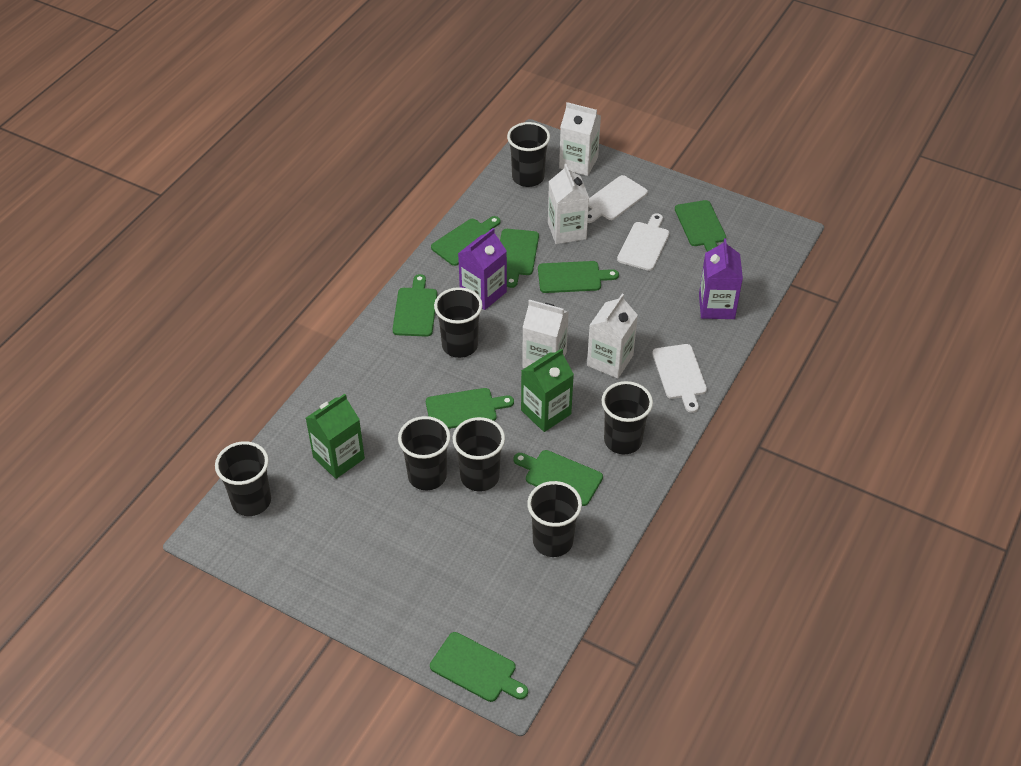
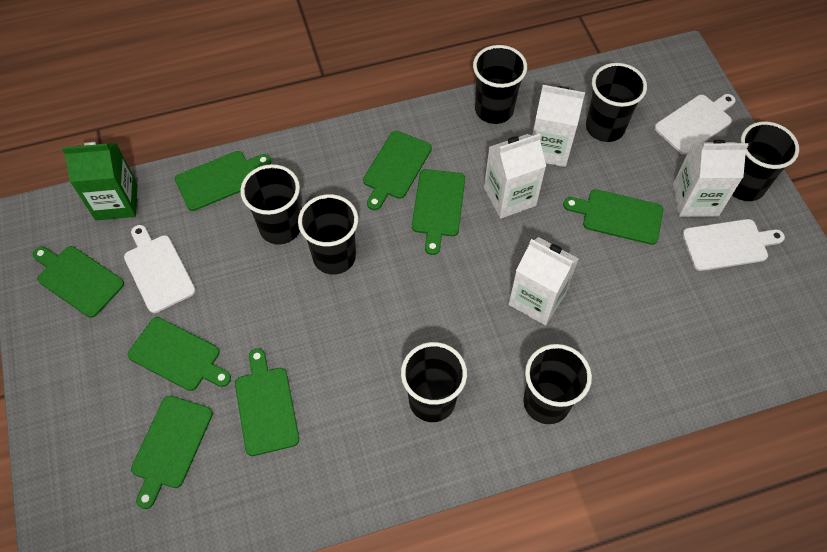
green carton: [306,394,365,479] [521,348,574,432] = 2 -> [62,142,138,220] = 1
purple carton: [458,228,507,310] [699,239,743,319] = 2 -> none = 0

